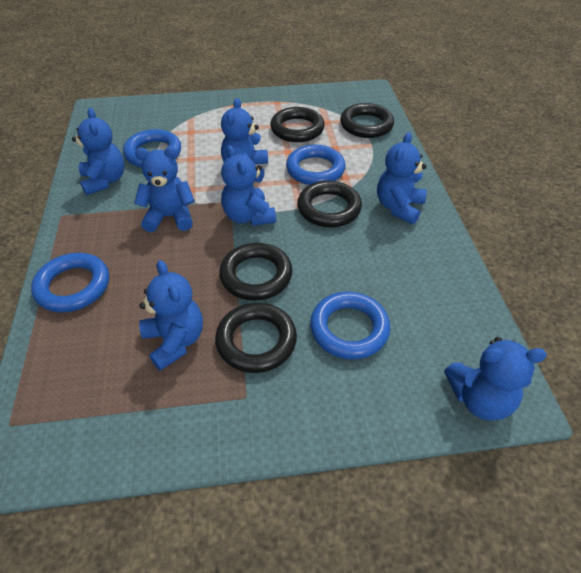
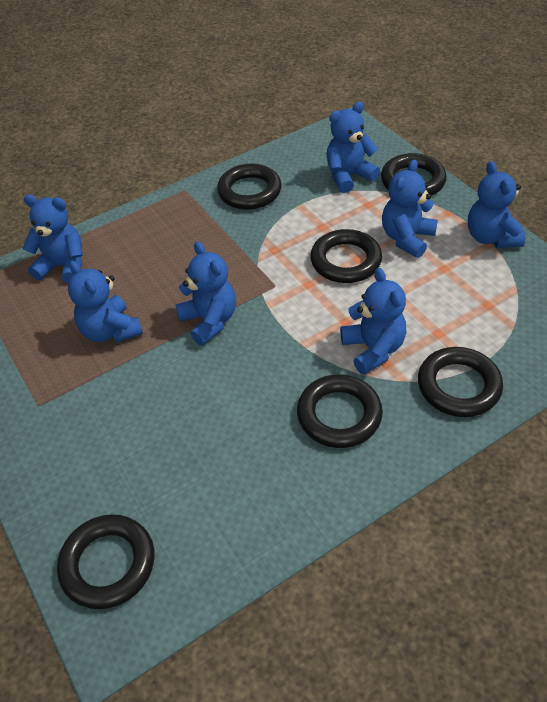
black ring: [215,303,297,373] [219,243,293,301] [270,107,325,142] [297,181,362,227] [340,103,394,138] = 5 -> [57,514,154,609] [217,164,282,210] [297,374,383,448] [310,229,382,283] [381,153,447,196] [418,347,503,417] = 6
blue ring: [31,253,109,312] [123,129,181,167] [286,145,346,185] [310,292,390,360] = 4 -> none = 0

